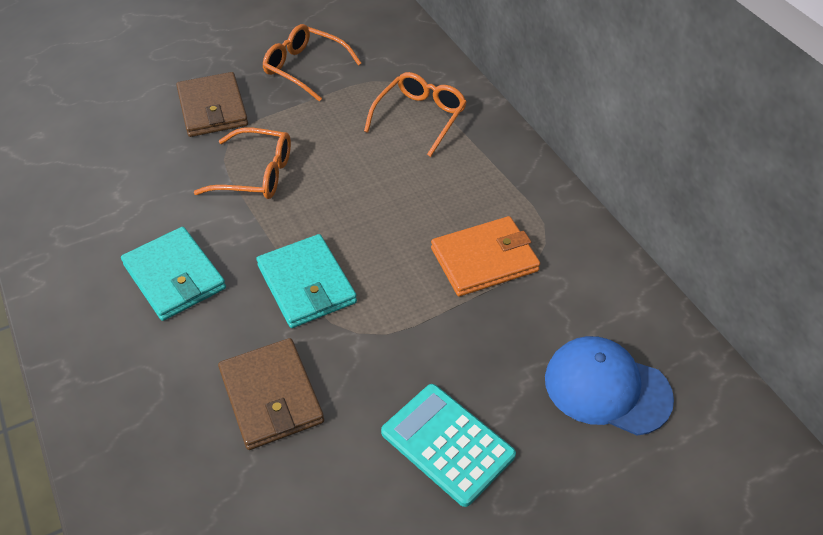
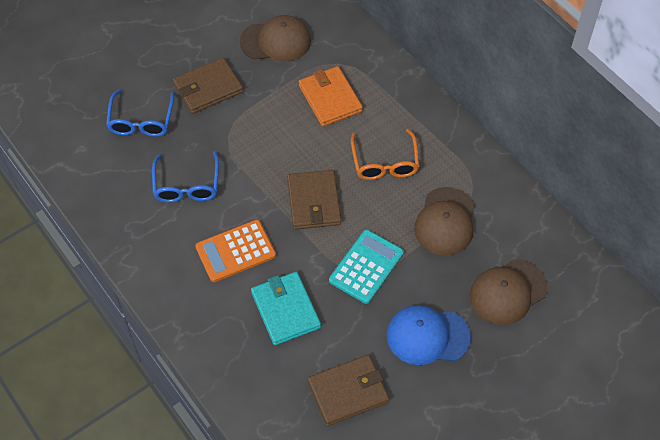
blue glasses: none = 0 -> [106,89,174,137] [152,151,219,203] = 2
brown cap: none = 0 -> [240,15,311,62] [414,187,475,256] [470,259,547,325] = 3
brown wallet: [176,72,248,137] [218,338,324,450] = 2 -> [173,57,243,114] [287,170,341,230] [307,355,389,426] = 3
orange calculator: none = 0 -> [195,220,276,282] = 1
orange glasses: [194,128,291,199] [262,24,362,102] [364,72,467,157] = 3 -> [351,129,419,180] = 1
turquoise wallet: [121,227,226,321] [256,234,357,328] = 2 -> [251,272,321,345] = 1

